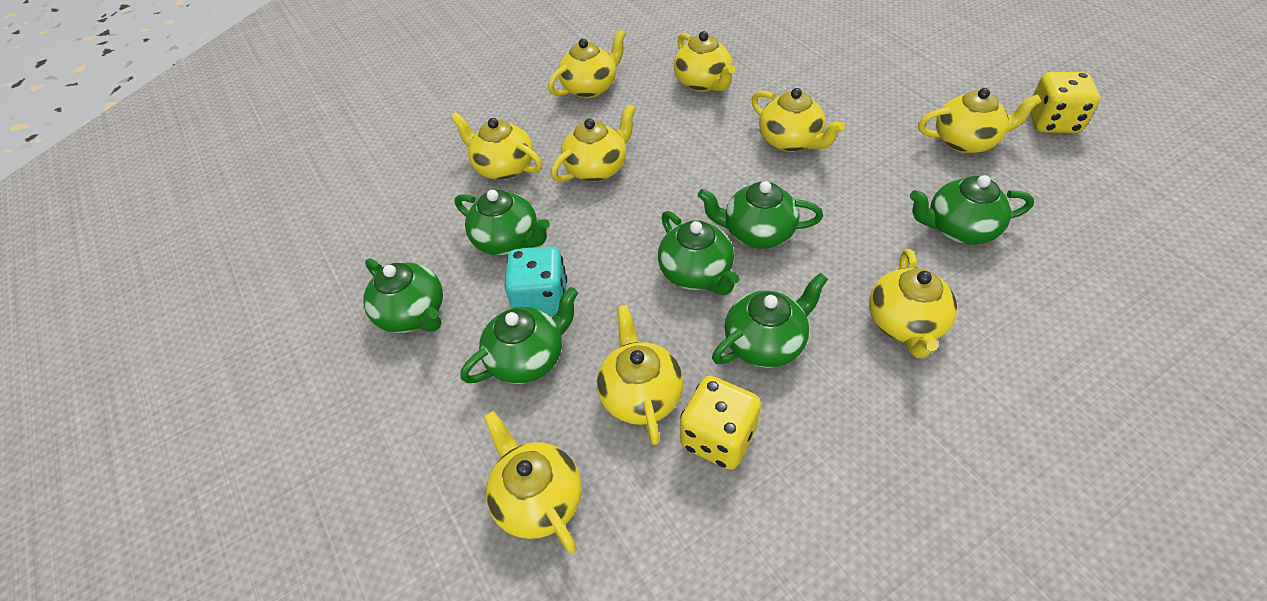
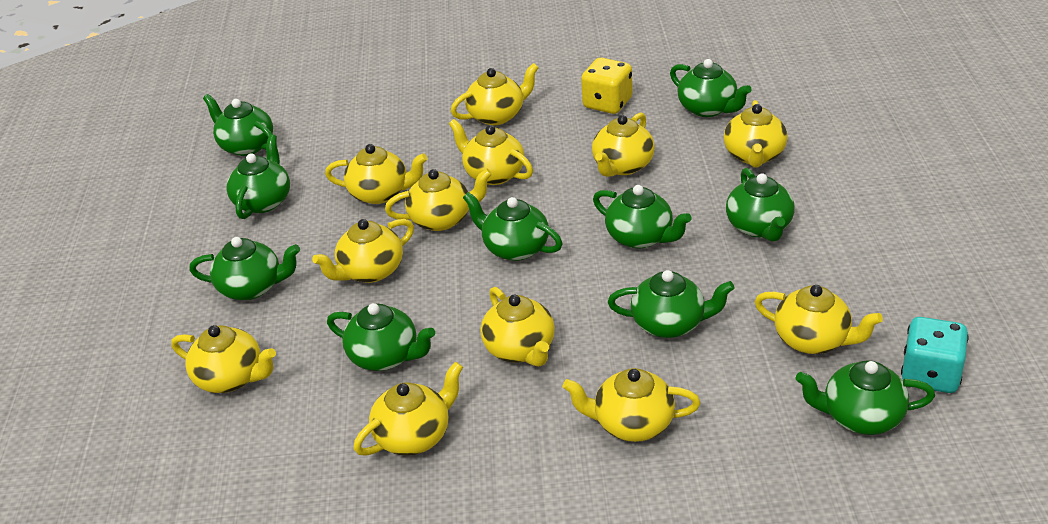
green teapot: [363,258,443,333] [455,190,550,255] [460,287,578,384] [658,211,739,295] [698,181,823,249] [712,273,828,368] [910,175,1034,245] = 7 -> [189,237,300,300] [203,94,273,156] [226,134,290,219] [327,303,435,371] [463,192,562,261] [593,185,692,249] [608,270,735,338] [670,59,752,117] [726,168,795,242] [795,360,935,435] = 10
yellow dice: [680,376,761,470] [1030,72,1100,133] = 2 -> [581,58,633,114] = 1
yellow teapot: [451,112,543,180] [484,411,582,553] [548,29,626,98] [551,104,636,182] [597,305,684,445] [674,31,735,92] [751,88,845,152] [869,249,957,358] [918,88,1042,153] = 9 -> [171,325,276,393] [312,219,414,283] [325,144,428,204] [354,362,463,456] [385,169,492,231] [449,119,533,185] [451,63,539,125] [481,287,555,367] [563,368,701,442] [592,112,655,177] [724,100,788,167] [754,285,883,354] = 12

